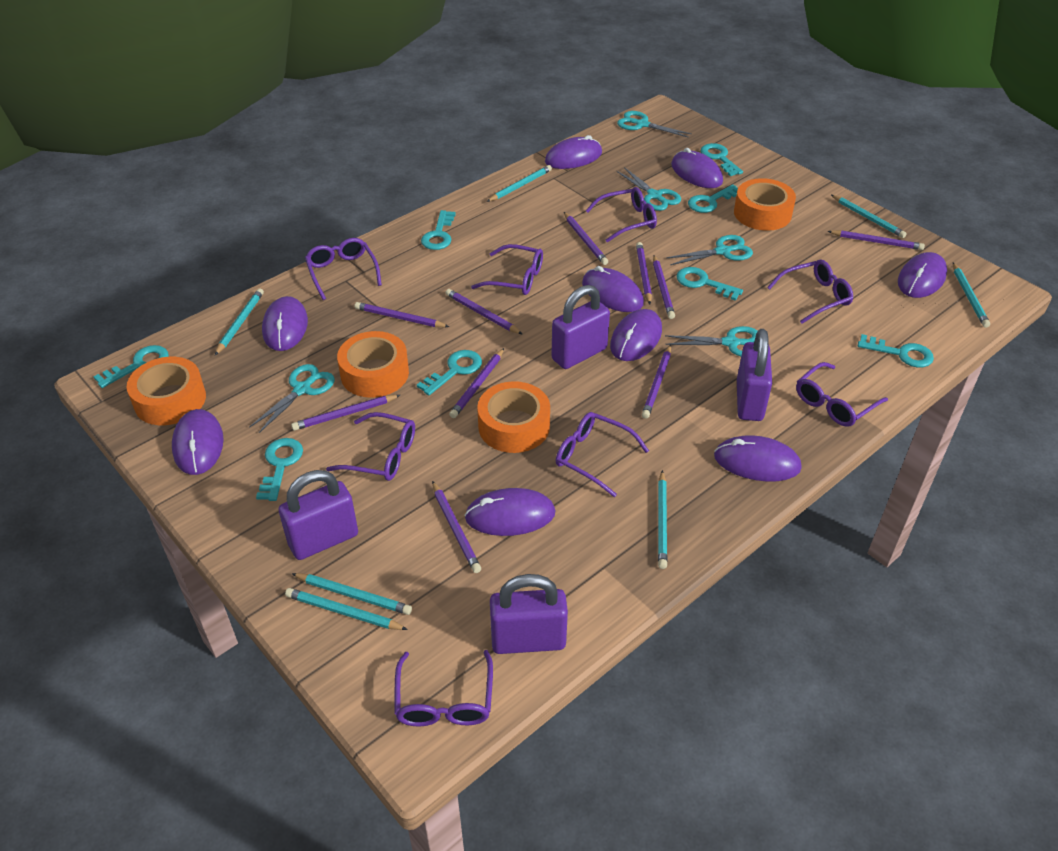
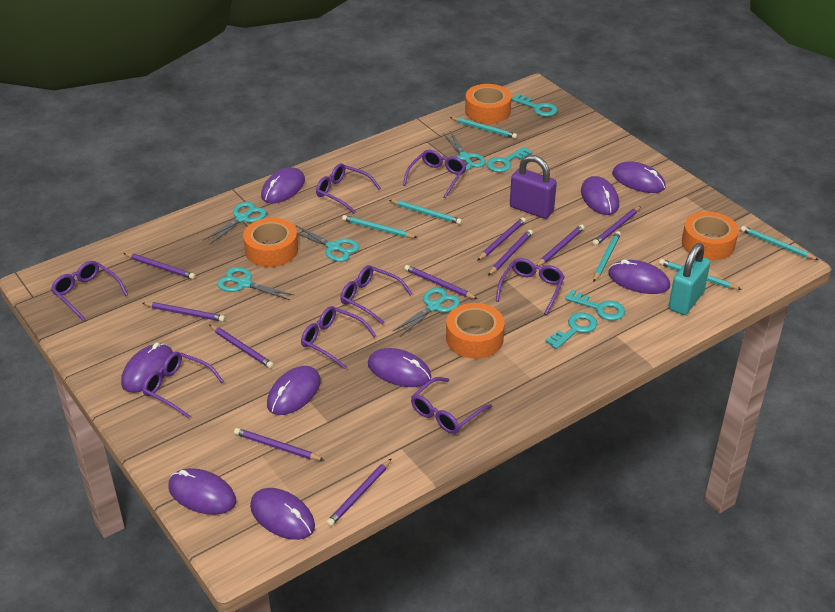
purple padlock: [279,470,358,560] [490,574,568,654] [551,285,610,369] [737,329,772,421] = 4 -> [510,155,557,219] = 1
turquoise key: [94,345,169,388] [256,438,303,501] [417,350,482,395] [421,210,456,250] [676,267,743,301] [688,184,738,213] [701,143,743,176] [858,334,934,368] = 8 -> [487,147,533,172] [511,94,557,117] [545,312,597,349] [565,290,625,321] = 4
turquoise padlock: none = 0 -> [669,243,710,315] = 1
turquoise pencil: [215,288,264,355] [285,588,408,630] [292,573,412,615] [487,165,552,202] [658,470,668,569] [831,195,907,238] [953,263,990,328] = 7 -> [342,215,418,238] [389,200,462,224] [450,117,517,139] [593,231,621,282] [659,259,742,290] [741,226,819,260] = 6

